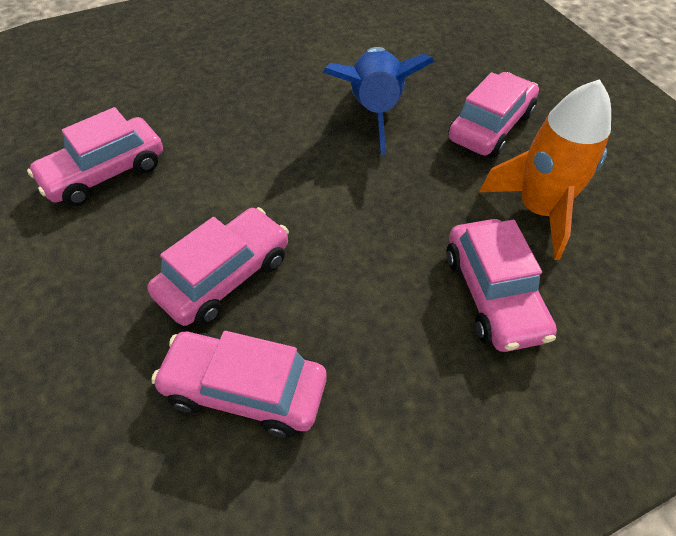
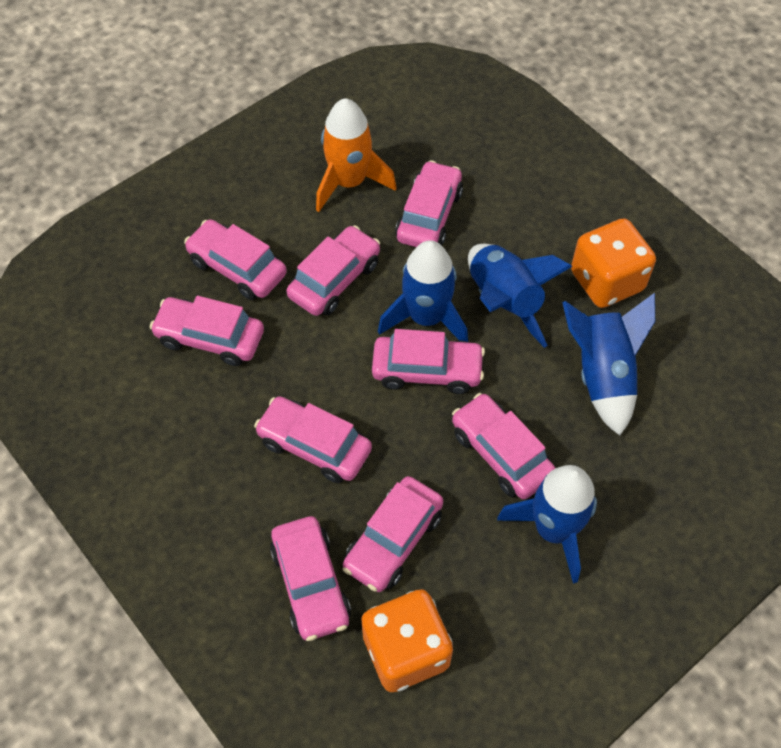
blue rocket: [323,47,435,155] = 1 -> [378,240,468,342] [468,244,573,348] [497,465,597,583] [562,293,655,436] = 4
orange dice: none = 0 -> [361,589,453,692] [571,218,656,308] = 2
pink car: [27,107,163,206] [147,207,289,326] [151,331,327,438] [446,219,557,352] [448,72,539,157] = 5 -> [150,296,264,366] [184,219,287,300] [254,396,372,483] [270,516,351,641] [287,225,380,316] [342,476,443,592] [372,329,485,394] [395,160,463,247] [452,393,555,499] = 9

